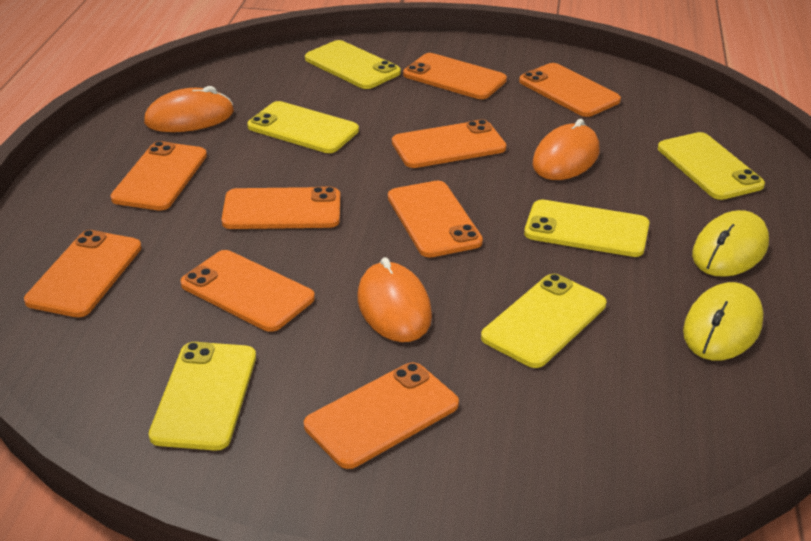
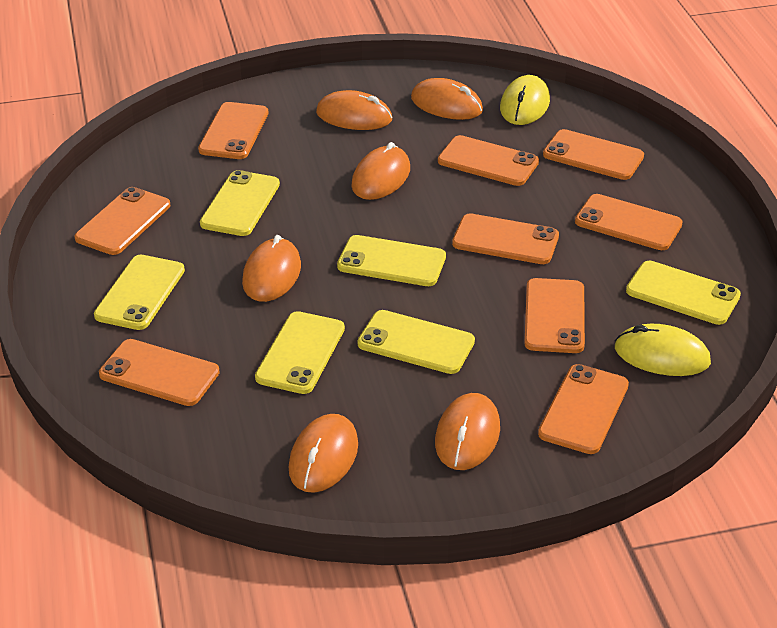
orange mouse: [144,86,234,132] [358,257,432,342] [532,119,600,180] = 3 -> [242,235,301,302] [289,414,358,493] [316,90,392,130] [351,142,410,200] [411,78,483,120] [435,393,500,470] = 6

